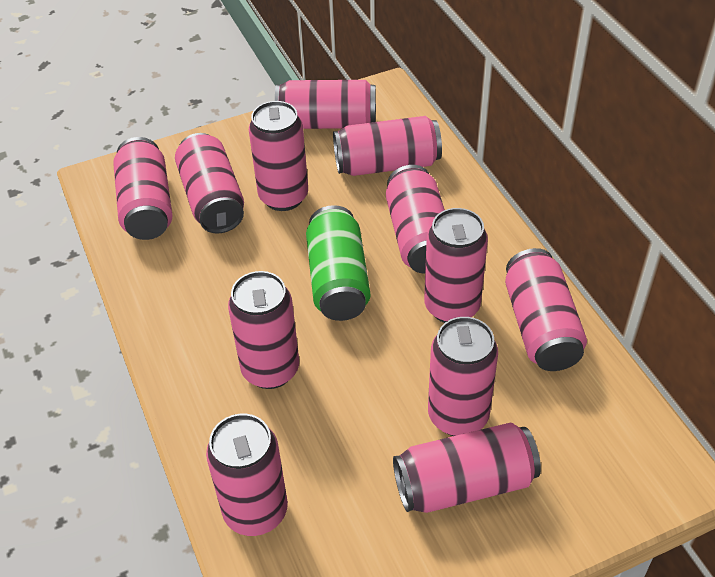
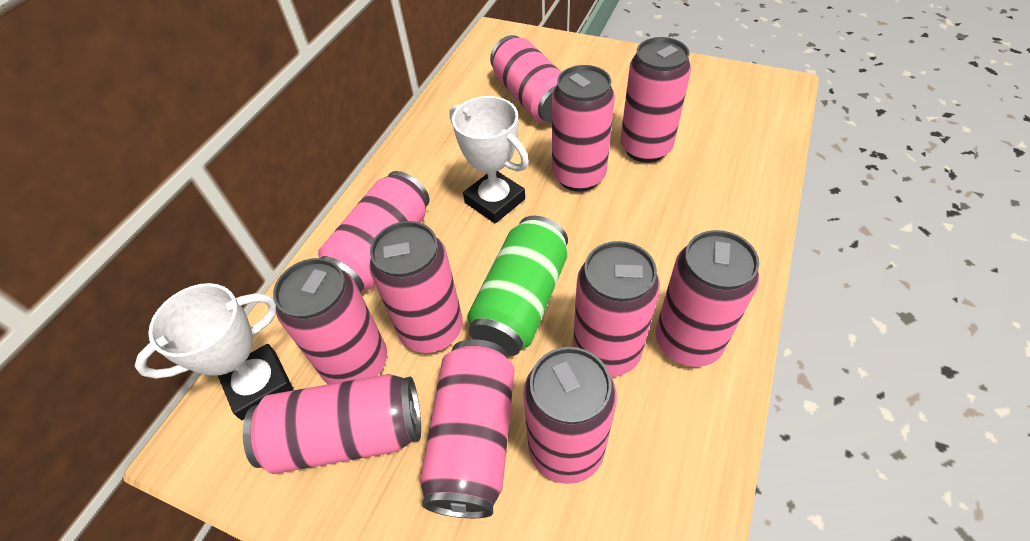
pink can: [113,137,172,240] [175,133,244,234] [206,414,288,536] [228,271,299,389] [249,101,308,211] [275,80,376,129] [333,116,442,176] [386,165,445,274] [393,423,541,513] [424,208,488,323] [428,317,498,436] [505,248,587,371] = 12 -> [243,374,421,474] [273,258,387,384] [318,171,430,292] [369,221,463,353] [420,339,515,518] [490,35,561,124] [523,347,617,484] [552,65,615,192] [573,241,660,377] [620,37,691,163] [656,230,759,367] = 11
white trophy: none = 0 -> [135,283,293,420] [449,96,529,223] = 2

